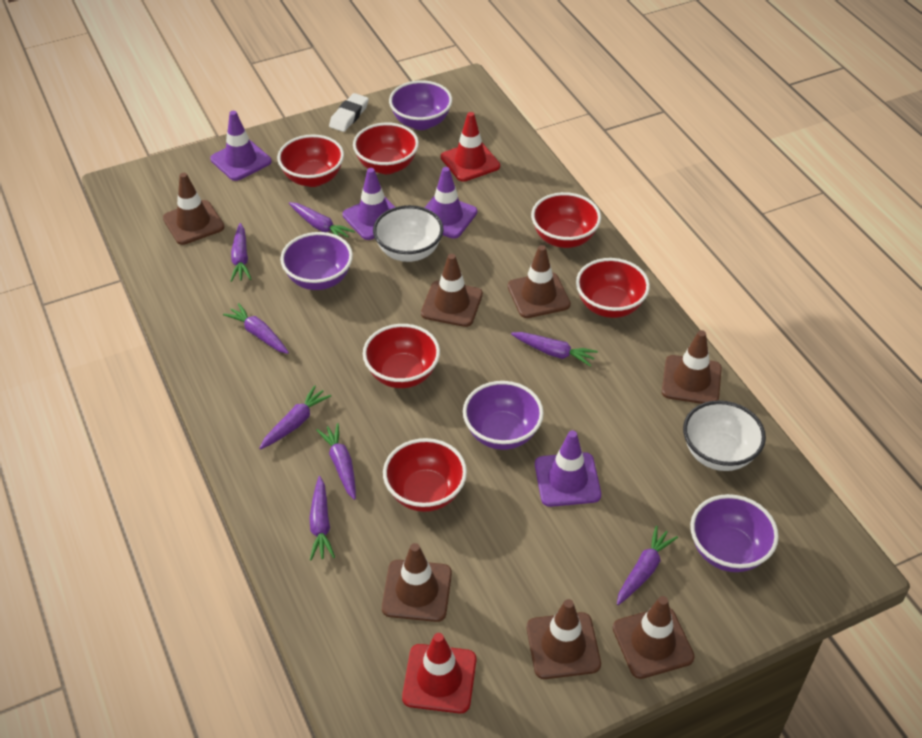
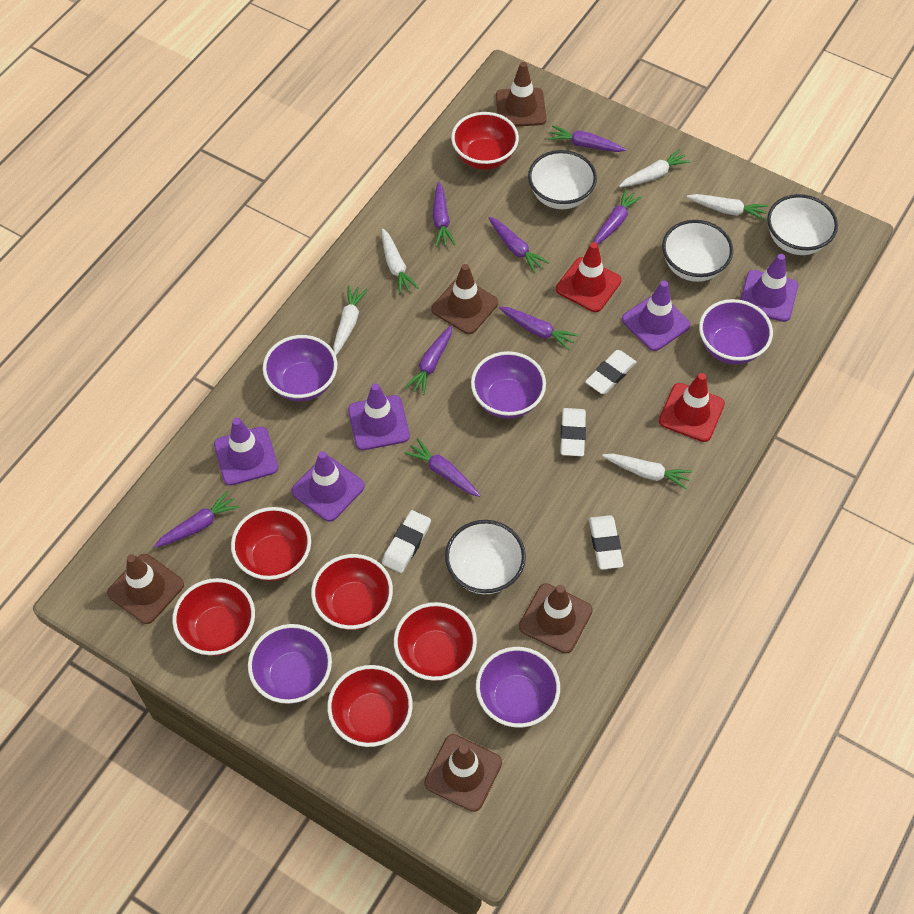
brown traffic cone: [163,173,224,245] [382,543,452,622] [421,254,483,327] [508,245,571,318] [527,599,601,679] [613,596,695,679] [662,330,722,404] = 7 -> [107,554,184,624] [424,734,502,812] [431,264,498,334] [496,62,546,127] [519,583,593,654] = 5
purple bowl: [280,232,353,290] [389,80,452,130] [463,381,544,450] [690,494,779,572] = 4 -> [248,624,332,704] [263,335,337,401] [471,351,546,419] [476,647,560,728] [699,299,773,364] = 5
purple traffic cone: [210,111,272,181] [343,168,395,240] [425,167,477,239] [535,430,601,507] = 4 -> [214,418,278,486] [291,451,365,522] [348,384,410,450] [622,281,690,351] [740,254,798,322] = 5
white bowl: [373,205,444,262] [683,400,766,471] = 2 -> [445,520,526,594] [528,150,597,209] [662,220,733,282] [767,194,838,255] = 4
white carrot: none = 0 -> [333,285,368,355] [382,229,419,294] [602,454,692,490] [619,149,691,187] [687,194,768,221] = 5
white eraser: [329,93,369,132] = 1 -> [382,510,431,573] [560,408,586,456] [585,350,636,394] [589,515,623,570] = 4

